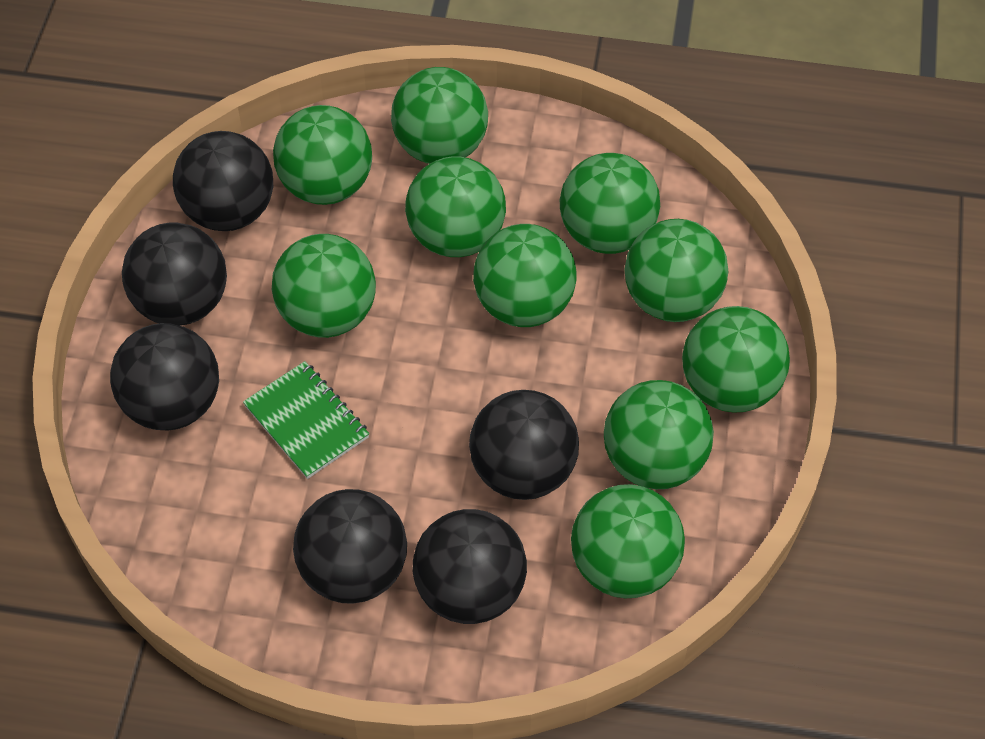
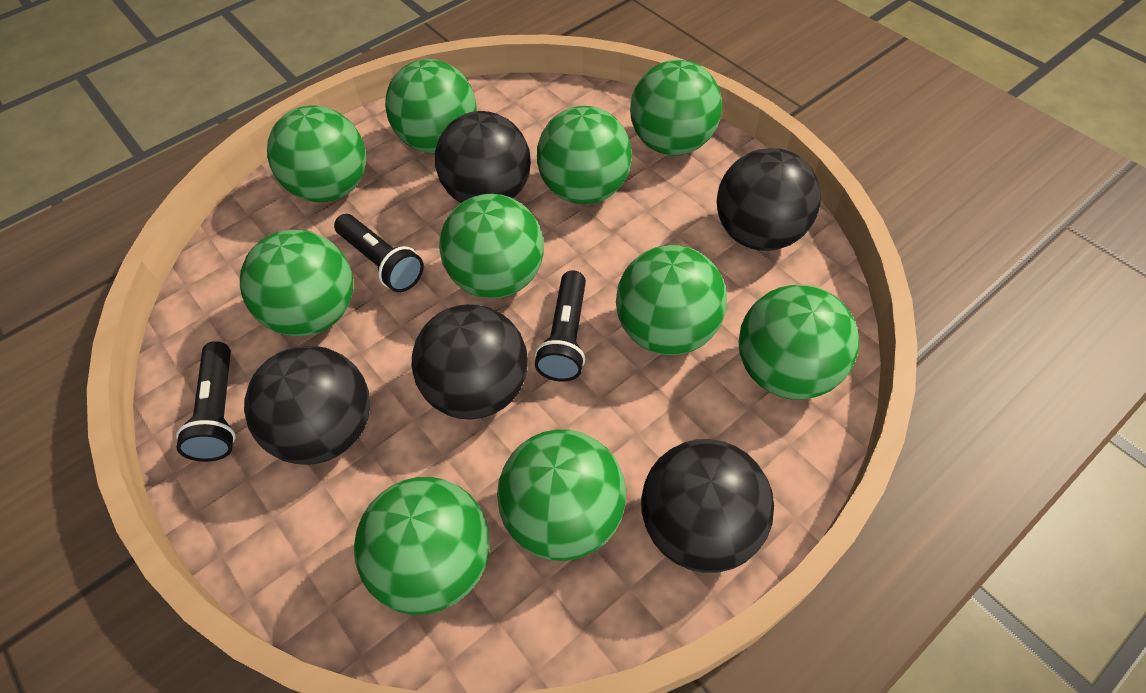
black ball: [110,323,219,430] [122,223,227,326] [173,131,273,231] [293,489,407,604] [413,509,527,624] [469,390,579,500] = 6 -> [244,346,370,464] [412,304,528,420] [435,111,531,203] [641,439,774,573] [717,148,821,251] = 5
black flashlight: none = 0 -> [176,341,236,462] [334,214,424,292] [535,271,586,382] = 3
green notebook: [243,361,369,479] = 1 -> none = 0

